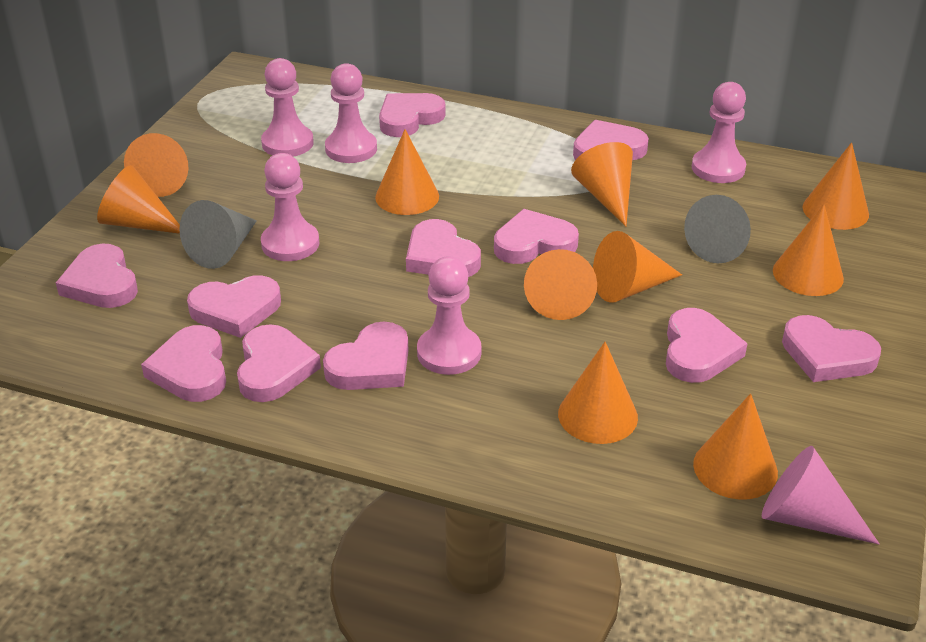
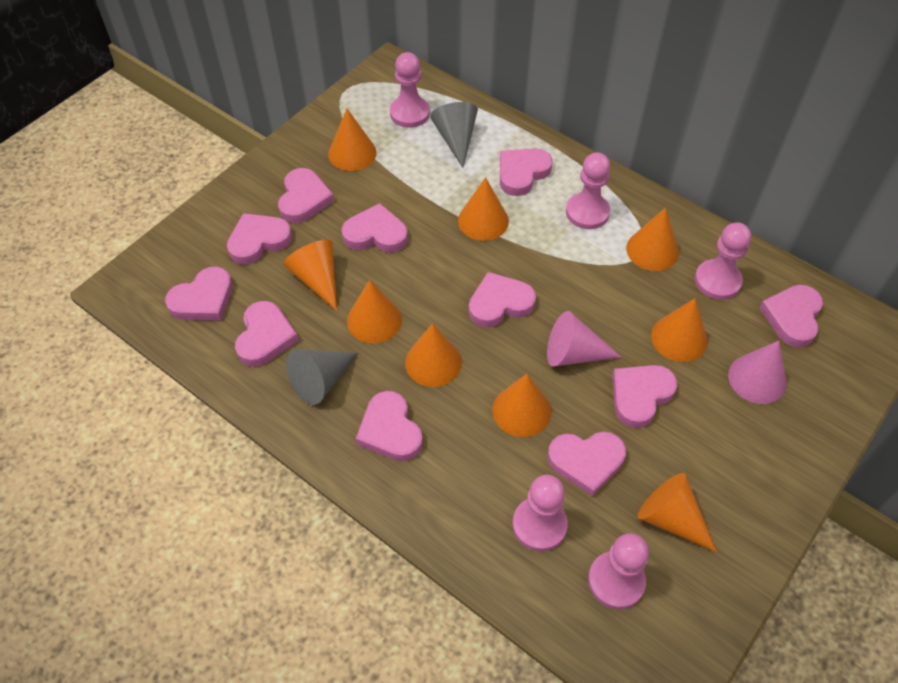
orange cone: [97,165,180,234] [124,133,189,197] [375,129,439,215] [524,249,597,320] [558,342,638,444] [571,142,633,226] [593,231,682,303] [693,393,778,499] [773,204,844,296] [803,142,869,230] = 10 -> [283,239,337,311] [328,109,377,171] [347,280,402,343] [405,323,462,387] [458,177,509,241] [492,374,551,437] [626,207,679,271] [638,473,717,552] [651,298,707,362] = 9
pink cone: [761,446,879,544] = 1 -> [547,311,622,367] [728,341,787,404] = 2

